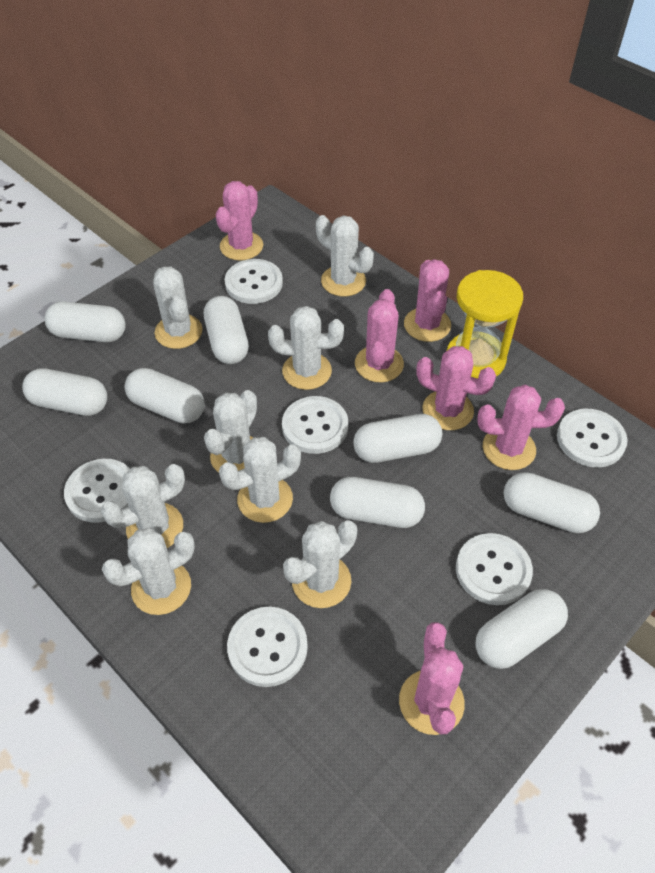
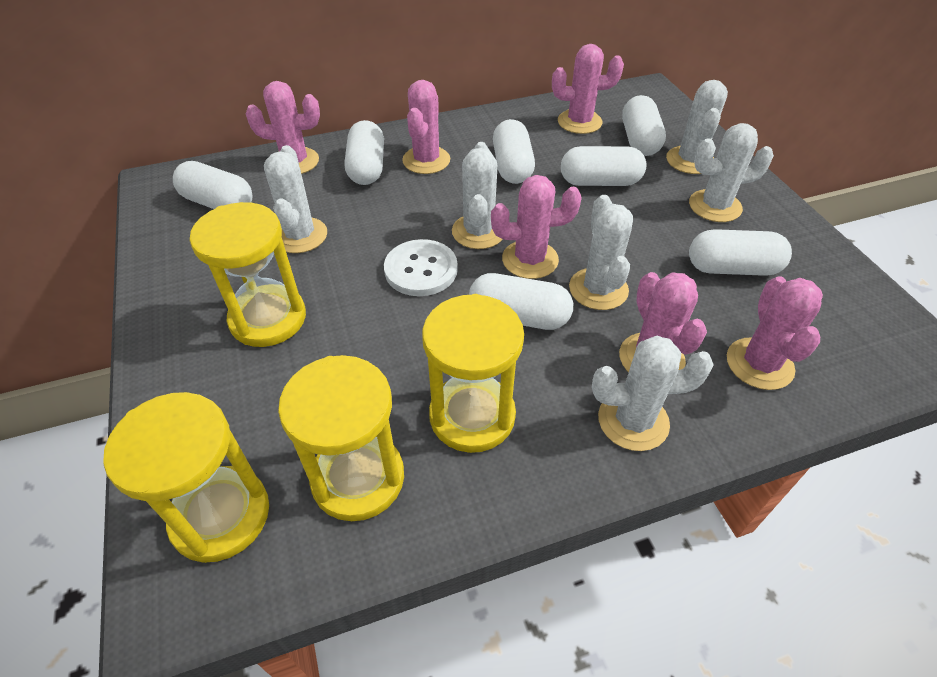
white button: [64,459,130,523] [224,259,283,304] [227,607,308,687] [282,396,348,454] [456,533,533,605] [557,409,627,467] = 6 -> [384,239,458,296] = 1
white cactus: [101,464,185,548] [102,528,195,615] [153,266,202,349] [204,390,257,473] [219,437,301,523] [268,306,344,390] [283,520,357,608] [316,215,374,297] = 8 -> [264,145,327,253] [452,142,503,249] [569,195,633,310] [592,336,714,451] [666,80,728,174] [689,123,774,222] = 6
white capsule: [22,368,107,416] [45,302,126,342] [125,368,205,424] [204,296,249,364] [330,477,425,528] [353,414,442,463] [475,589,568,669] [504,472,600,533] = 8 -> [173,161,252,209] [345,120,384,185] [469,273,573,330] [493,119,535,184] [561,146,647,186] [622,95,666,156] [689,229,792,276] = 7
yellow hourglass: [447,270,523,378] = 1 -> [103,392,269,563] [190,202,306,347] [278,355,404,521] [422,294,524,453] = 4

